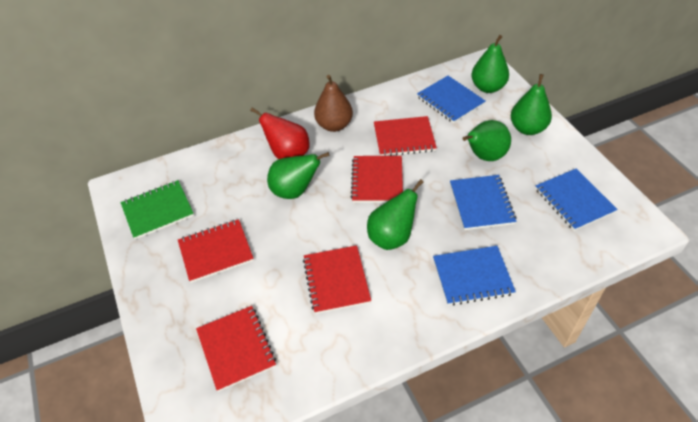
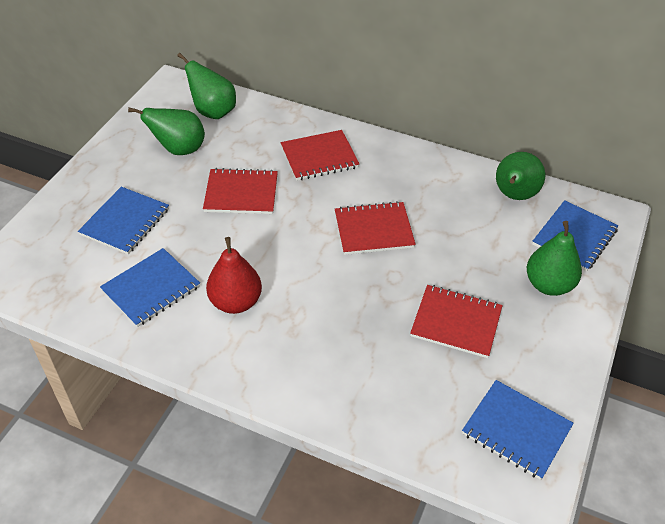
brown pear: [314,75,353,132] = 1 -> none = 0
green notebook: [120,180,194,240] = 1 -> none = 0
green pear: [267,152,330,199] [367,179,423,250] [463,120,511,161] [471,35,509,93] [511,74,552,135] = 5 -> [128,108,205,155] [177,53,236,119] [496,152,545,200] [527,221,582,296] = 4
red notebook: [178,219,254,283] [196,306,276,392] [303,245,371,314] [351,156,403,203] [374,116,437,156] = 5 -> [203,168,278,214] [281,130,359,181] [335,201,416,255] [410,285,503,358] = 4

